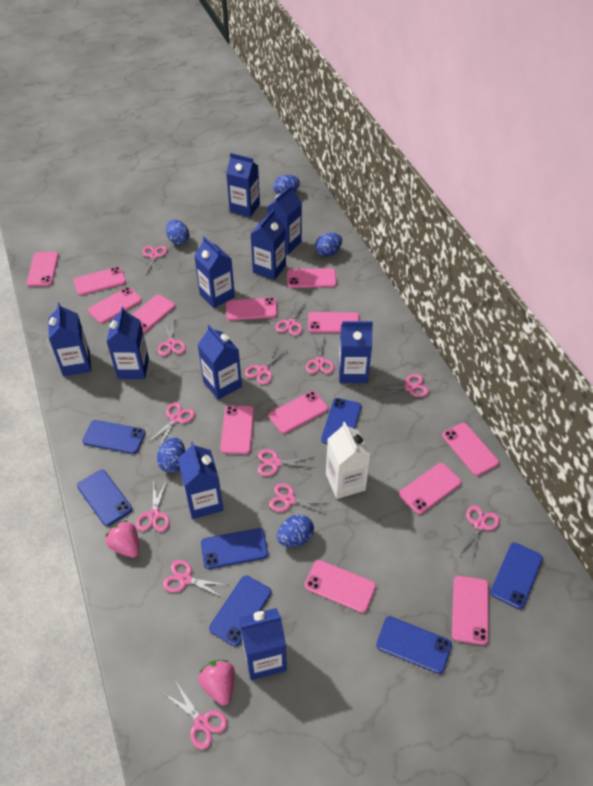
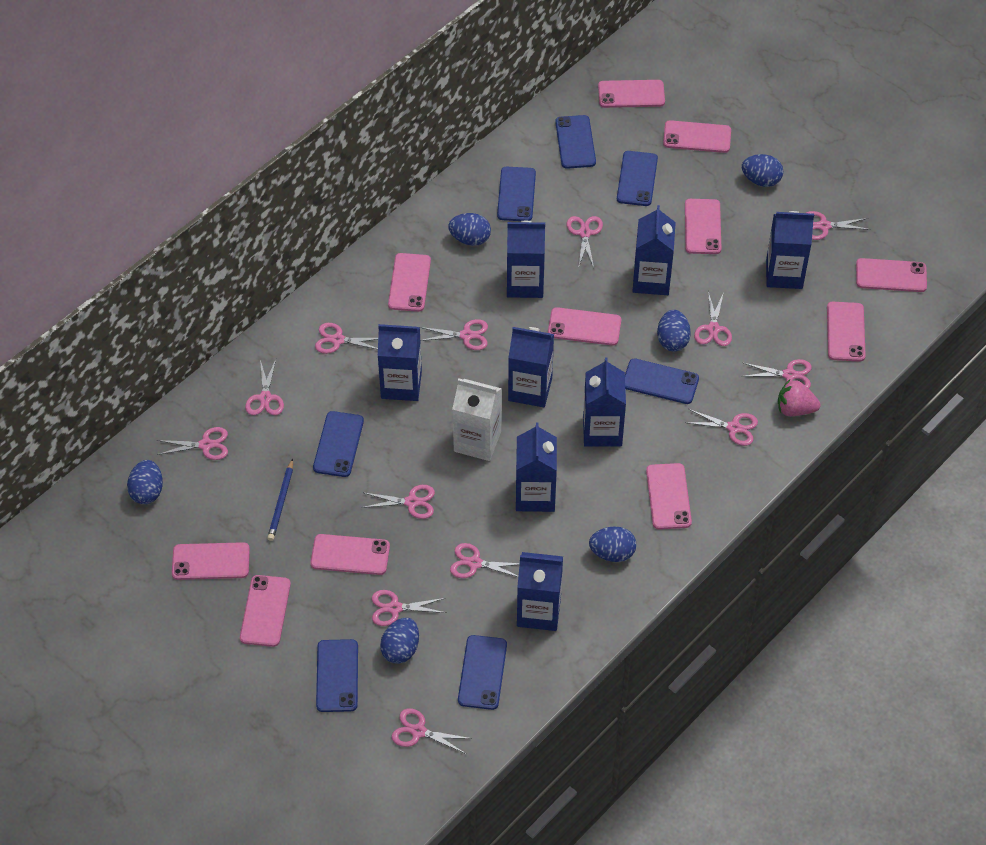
blue carton: [48,302,91,376] [106,307,149,379] [178,442,223,519] [194,236,235,308] [198,325,242,400] [226,153,260,217] [239,608,287,680] [251,209,286,280] [267,185,302,255] [339,321,373,383] = 10 -> [378,324,422,401] [507,221,545,298] [508,327,554,407] [516,422,557,512] [517,552,563,631] [583,357,626,447] [632,205,676,295] [766,211,814,289] = 8
blue egg: [157,437,185,473] [166,220,189,245] [273,175,300,195] [277,515,314,547] [315,233,342,257] = 5 -> [127,460,163,504] [380,618,419,664] [448,213,491,246] [589,526,636,562] [657,310,691,351] [742,154,783,187] = 6
blue pencil: none = 0 -> [267,459,293,541] = 1
pink phone: [27,252,59,287] [74,267,126,295] [88,287,142,324] [132,295,175,334] [220,406,254,454] [226,298,277,320] [269,391,328,434] [287,268,337,288] [305,560,376,613] [308,312,359,333] [399,463,461,514] [442,423,499,476] [452,576,489,645] = 13 -> [172,542,250,580] [240,575,291,647] [310,534,390,575] [388,253,431,312] [548,307,621,346] [598,80,665,108] [646,463,692,530] [663,120,731,153] [685,199,721,254] [827,302,866,362] [856,258,927,292] = 11
pink strawberry: [105,520,140,558] [199,660,235,706] = 2 -> [778,380,821,416] = 1

